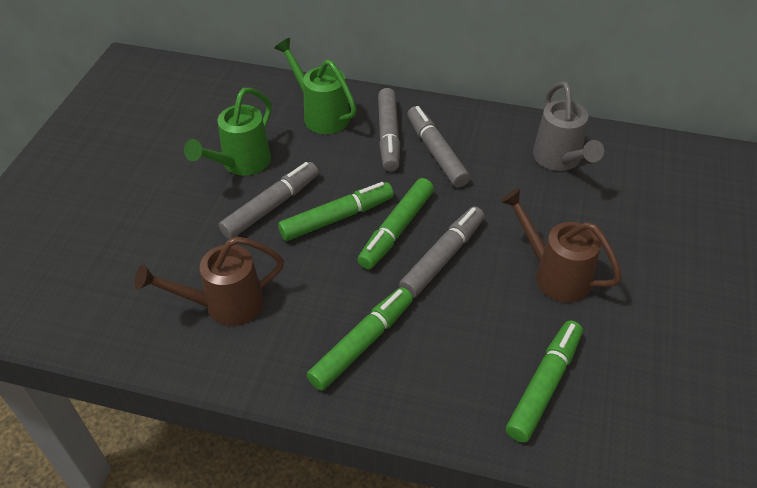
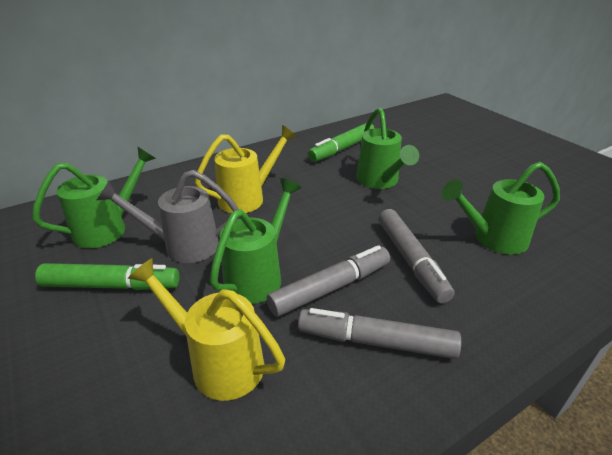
brown watering can: [135,236,284,326] [500,188,622,303] = 2 -> none = 0
green marker: [278,182,394,241] [307,287,413,391] [357,178,434,269] [506,320,583,443] = 4 -> [35,263,179,290] [308,123,375,162] = 2
green watering can: [184,88,271,175] [274,38,357,134] = 2 -> [32,147,156,248] [210,178,302,304] [356,108,419,189] [442,162,560,255] = 4
grey marker: [219,162,319,239] [378,88,400,171] [399,206,484,298] [407,106,470,187] = 4 -> [266,245,390,317] [298,308,461,359] [379,209,455,303] = 3
yellow watering can: none = 0 -> [128,258,285,401] [195,125,297,213] = 2

